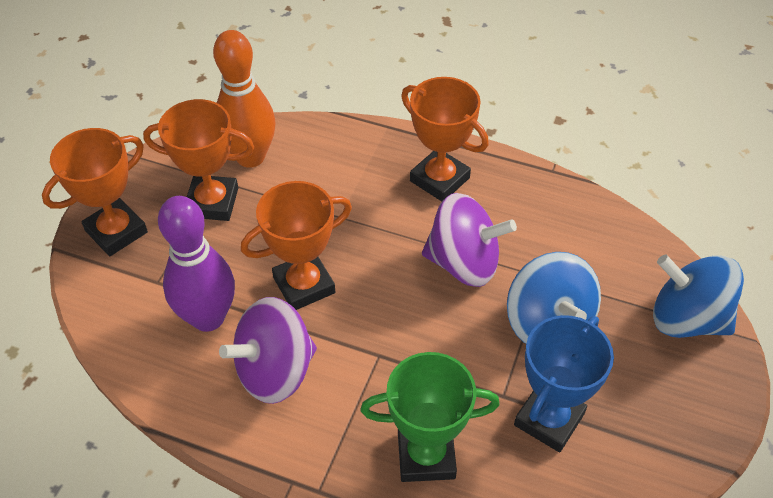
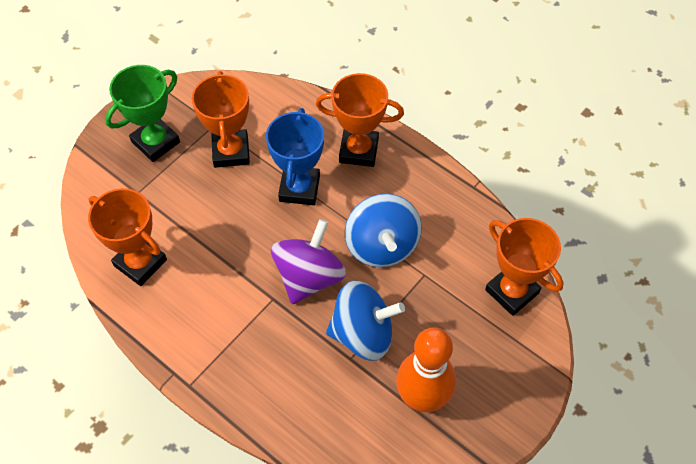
purple bowling pin: [158,196,235,332] = 1 -> none = 0
purple spinning top: [219,297,317,404] [422,193,517,287] = 2 -> [271,219,346,304] = 1

